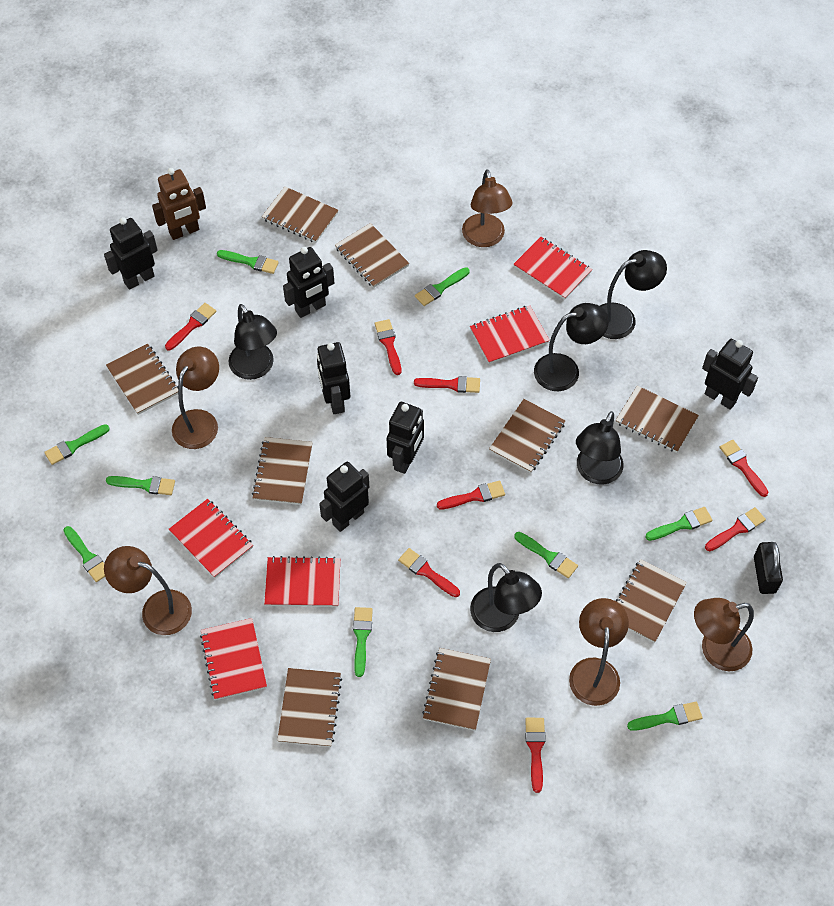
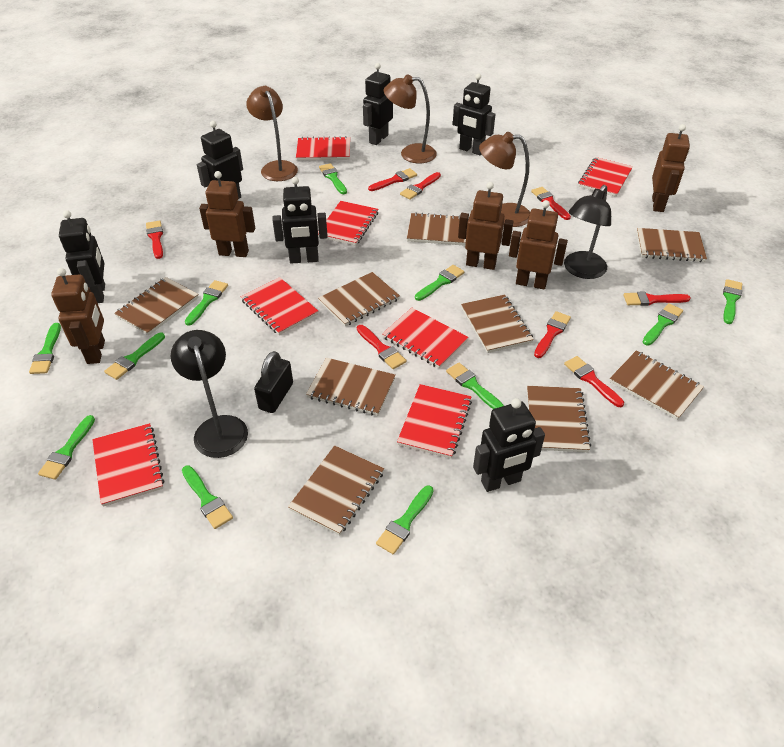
black lamp: [228,304,277,380] [470,563,542,632] [534,303,609,391] [576,411,623,485] [600,250,667,339] = 5 -> [171,330,248,458] [564,185,611,279] = 2
brown lamp: [104,546,192,635] [172,347,219,449] [462,169,513,247] [569,598,629,706] [694,598,754,671] = 5 -> [246,86,298,181] [384,74,437,163] [479,132,530,227] = 3
brown robot: [152,168,206,240] = 1 -> [51,268,105,364] [199,171,255,257] [458,182,513,270] [509,200,568,289] [652,124,690,212] = 5
green brush: [44,424,110,465] [63,526,105,582] [106,476,175,495] [217,250,279,274] [353,607,373,677] [415,267,470,306] [514,532,578,578] [627,702,702,731] [645,507,713,541] = 9 -> [29,323,61,374] [38,415,95,480] [104,332,165,380] [182,466,233,529] [185,280,228,326] [319,163,347,194] [376,485,434,554] [415,265,464,301] [446,362,504,409] [643,303,683,346] [723,279,742,324] = 11
red notebook: [169,499,253,578] [200,618,267,700] [264,556,340,607] [470,305,550,364] [513,237,592,300] = 5 -> [92,423,164,507] [241,277,318,335] [296,136,350,160] [318,201,378,246] [382,308,469,368] [397,384,472,458] [578,157,633,197] = 7

